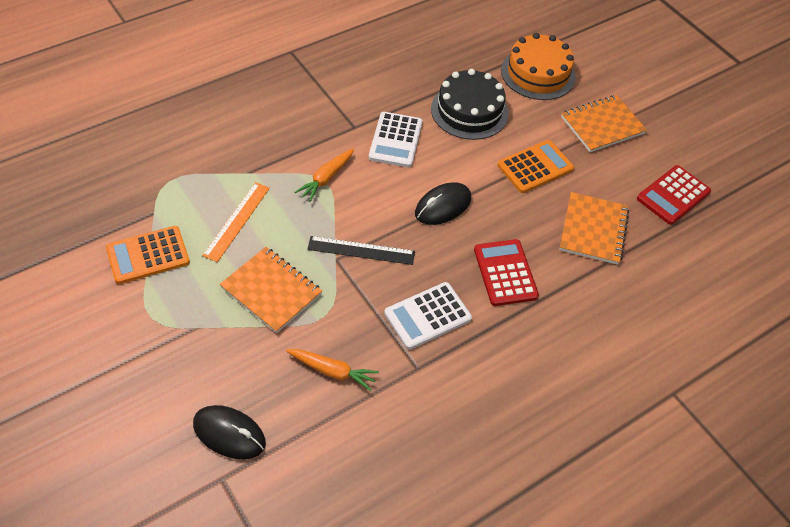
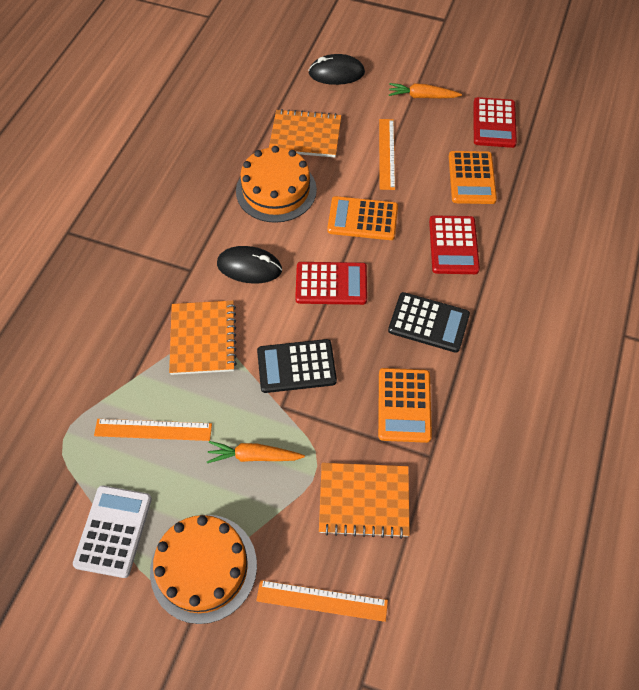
black cake: [431,69,509,140] = 1 -> none = 0
black calculator: none = 0 -> [257,339,337,393] [388,292,470,353] = 2
black ruler: [307,236,415,265] = 1 -> none = 0
orange cake: [501,33,576,100] = 1 -> [150,515,257,624] [236,146,317,223] = 2
orange calculator: [106,226,190,284] [497,140,574,193] = 2 -> [327,196,398,240] [378,368,432,443] [449,151,497,204] = 3
orange ruler: [202,182,270,262] = 1 -> [94,419,212,441] [256,580,388,622] [379,119,395,190] = 3
red calculator: [474,239,539,306] [637,165,711,225] = 2 -> [295,262,367,305] [429,215,480,274] [474,97,517,148] = 3
white calculator: [369,112,423,168] [384,282,472,350] = 2 -> [73,485,152,578] = 1

